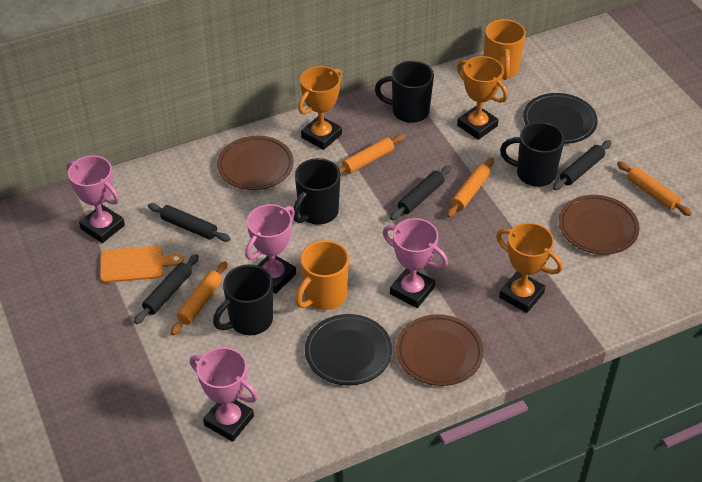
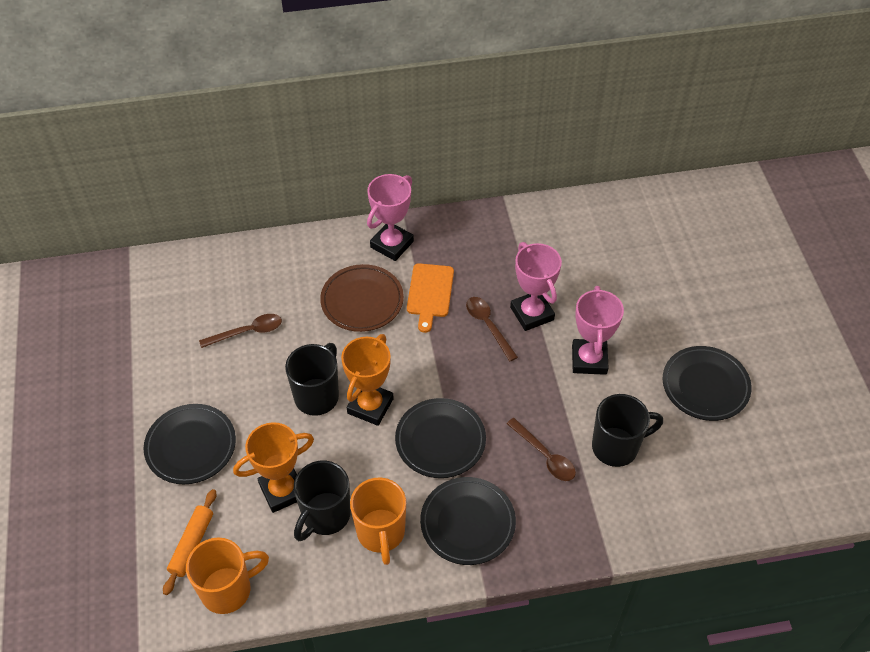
black mug: [213,265,273,335] [293,158,341,225] [375,61,434,123] [500,122,565,187] = 4 -> [285,343,339,416] [294,461,350,541] [592,394,663,467] = 3
black plate: [305,314,392,386] [523,93,598,144] = 2 -> [144,404,236,484] [395,398,486,478] [420,477,516,565] [663,346,752,421] = 4
black rolling pin: [134,254,199,324] [148,203,230,242] [390,165,451,220] [553,140,612,190] = 4 -> none = 0
brown plate: [217,136,294,190] [396,314,484,386] [559,195,640,255] = 3 -> [320,264,404,332] = 1
brown spoon: none = 0 -> [199,314,282,348] [466,297,518,361] [506,418,576,481] = 3
orange rolling pin: [171,261,227,335] [339,134,405,174] [447,157,494,218] [617,161,692,216] = 4 -> [163,489,216,595] = 1
orange trophy: [298,66,342,150] [457,56,508,140] [496,223,563,313] = 3 -> [233,422,314,513] [341,334,394,426] = 2
pink trophy: [67,155,125,243] [190,347,258,442] [245,204,296,294] [383,218,448,308] = 4 -> [367,174,414,261] [510,242,562,331] [572,286,624,375] = 3

